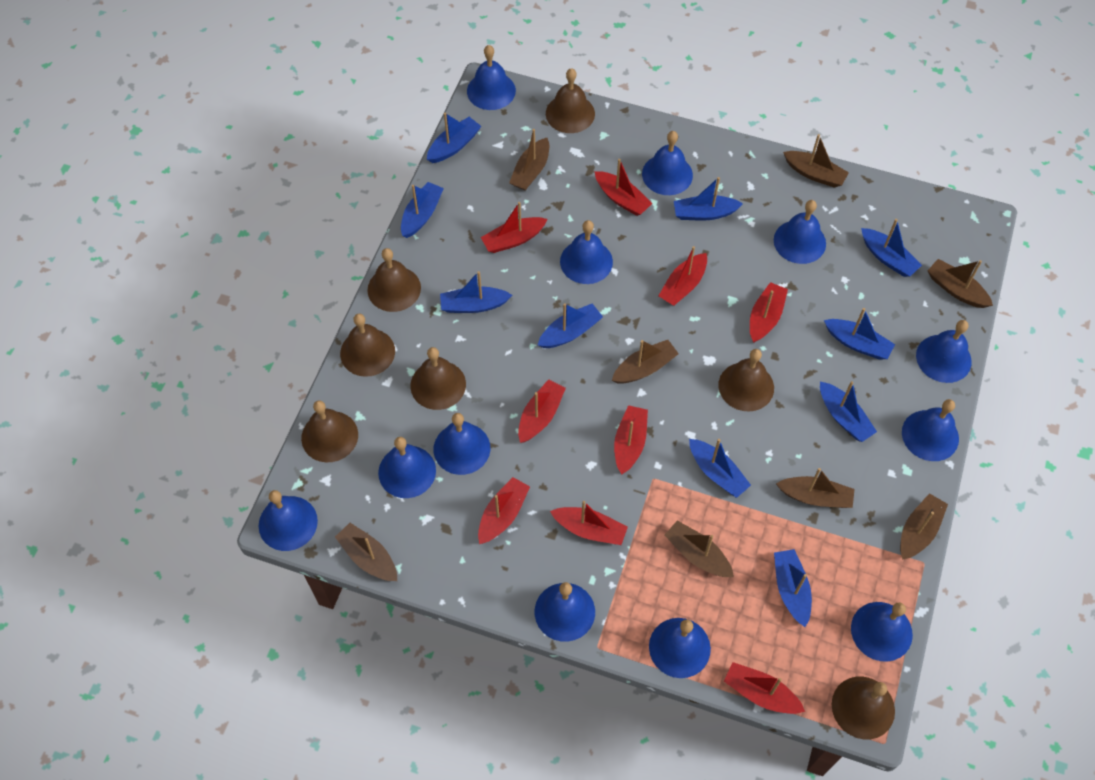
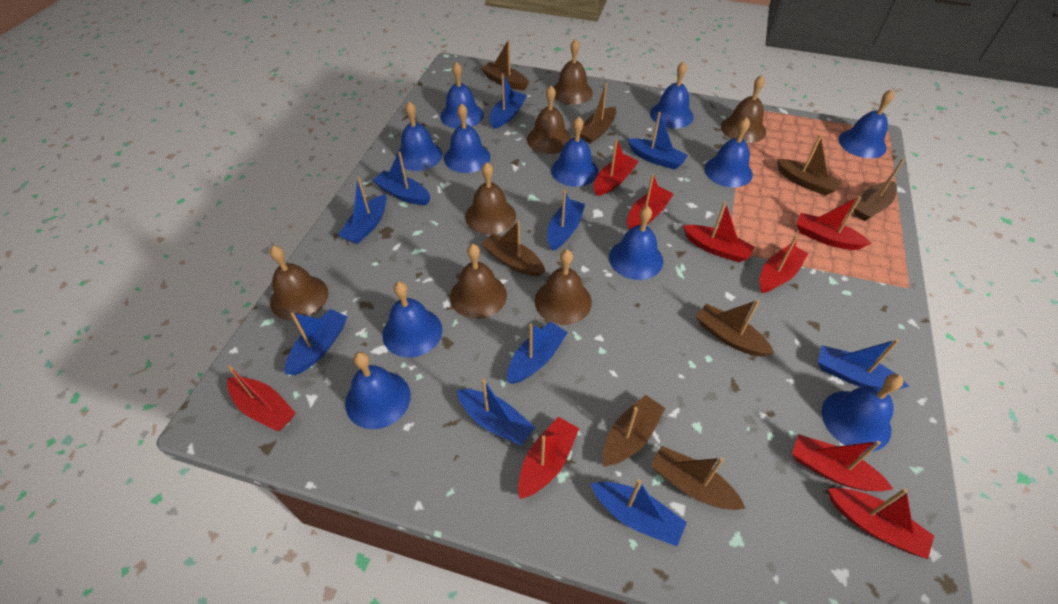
blue bell: [259,490,318,551] [378,437,436,498] [434,413,490,475] [467,45,516,110] [535,582,595,642] [560,220,613,284] [642,131,693,195] [649,618,711,678] [774,200,826,264] [851,602,913,662] [902,399,959,461] [916,320,972,383] = 12 -> [345,352,411,429] [382,281,442,357] [396,102,442,171] [440,62,484,129] [444,103,490,173] [551,117,598,187] [609,206,663,280] [650,61,694,129] [704,117,753,187] [822,374,903,452] [839,90,894,158] = 11

